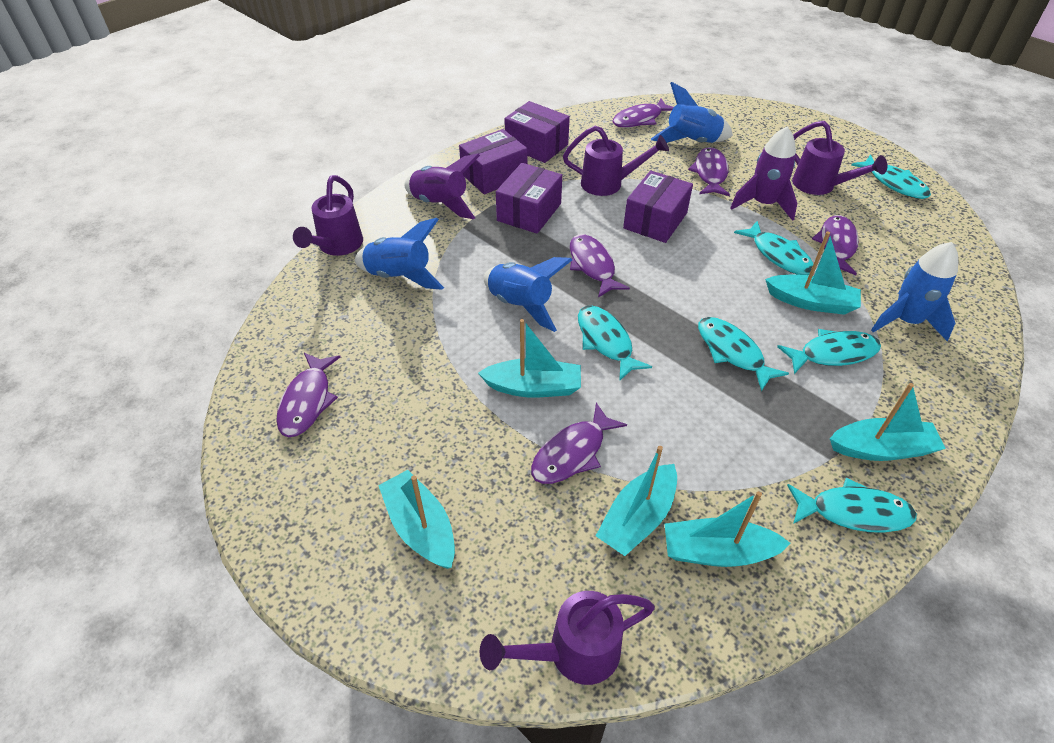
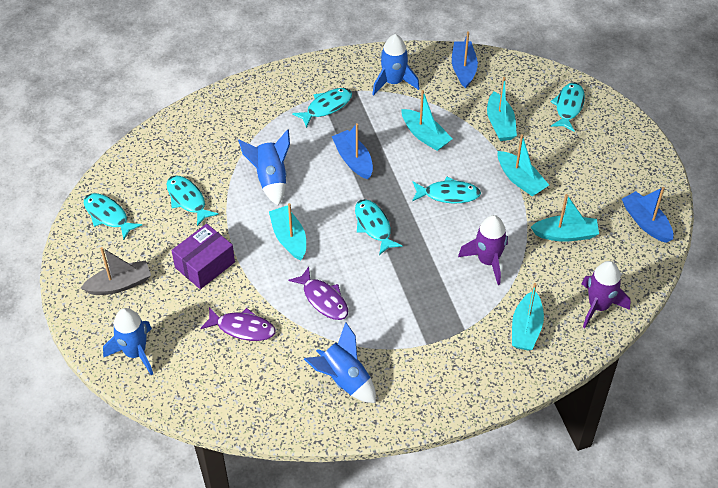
blue boat: none = 0 -> [332,123,373,179] [452,31,478,89] [622,187,673,243] = 3
grey boat: none = 0 -> [81,247,151,295] = 1
purple box: [459,129,527,194] [496,163,562,234] [504,101,570,163] [623,170,693,243] = 4 -> [171,224,235,289] = 1
purple fish: [276,353,341,437] [531,402,627,484] [570,234,630,298] [612,98,674,128] [688,147,730,196] [812,215,859,275] = 6 -> [200,307,275,341] [288,267,348,320] = 2
purple watering can: [293,175,363,256] [480,591,655,685] [563,126,669,196] [792,121,887,195] = 4 -> none = 0

